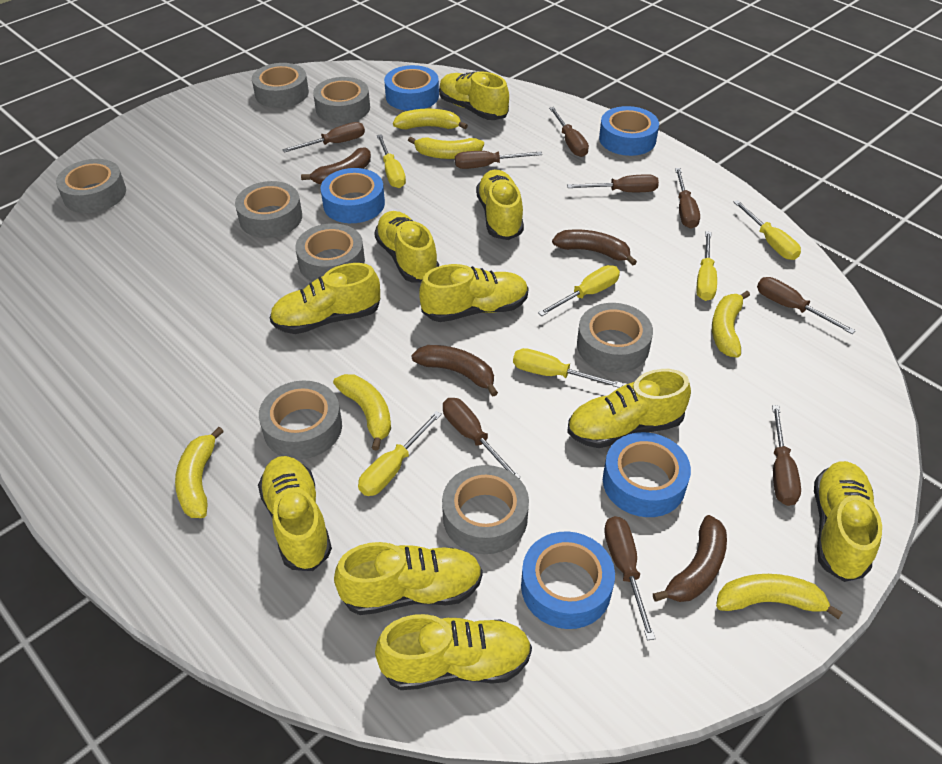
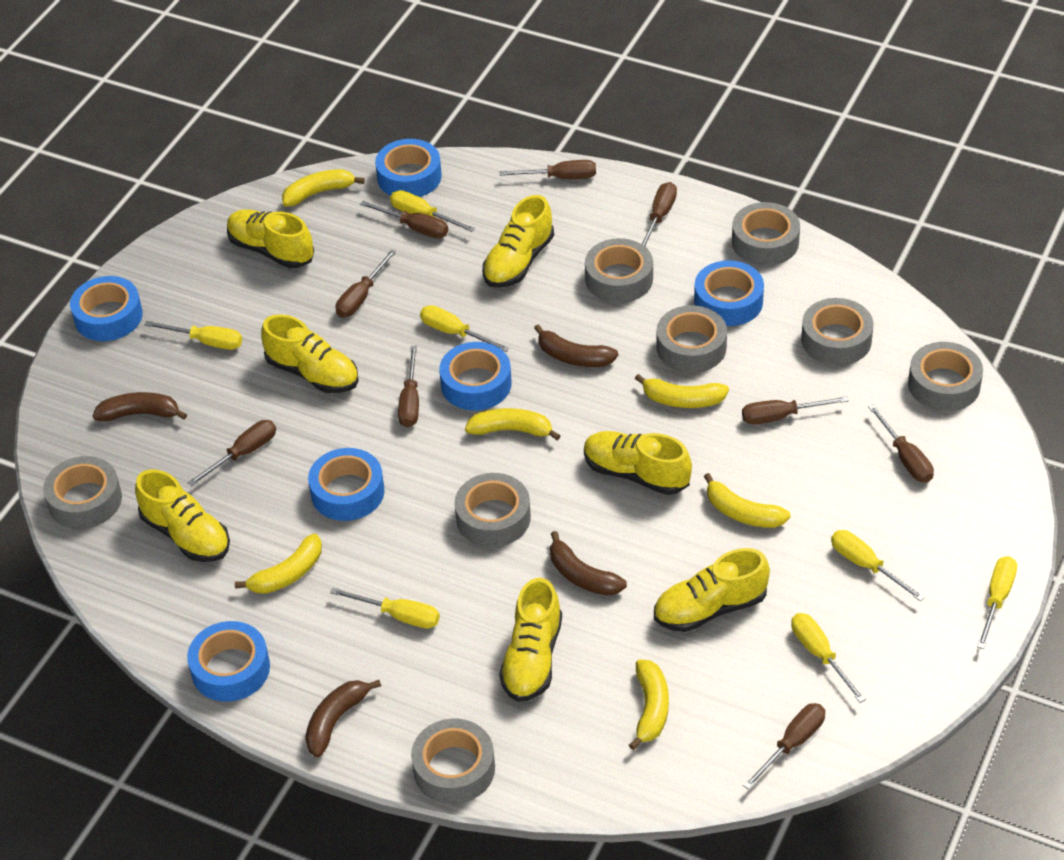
blue tape: [320,168,385,223] [384,65,439,111] [521,531,615,629] [599,106,659,156] [603,432,691,517] = 5 -> [70,276,143,341] [187,621,270,702] [308,448,385,521] [375,139,442,197] [439,342,512,410] [694,260,764,326] = 6
yellow screwdriver: [358,411,442,496] [377,134,406,188] [513,348,623,388] [538,265,620,316] [696,231,717,301] [734,200,801,260] = 6 -> [144,321,242,350] [330,588,440,629] [390,190,475,232] [420,305,510,352] [791,613,866,703] [831,530,925,601] [977,556,1017,649] = 7
yellow shoe: [258,456,332,571] [270,263,380,334] [334,542,483,615] [374,211,439,283] [375,614,532,690] [419,264,529,322] [439,71,509,120] [476,169,524,240] [567,369,691,448] [814,461,882,582] = 10 -> [135,469,230,562] [227,209,314,268] [261,314,359,393] [482,195,554,288] [499,578,562,702] [584,431,692,495] [654,548,770,632] = 7

